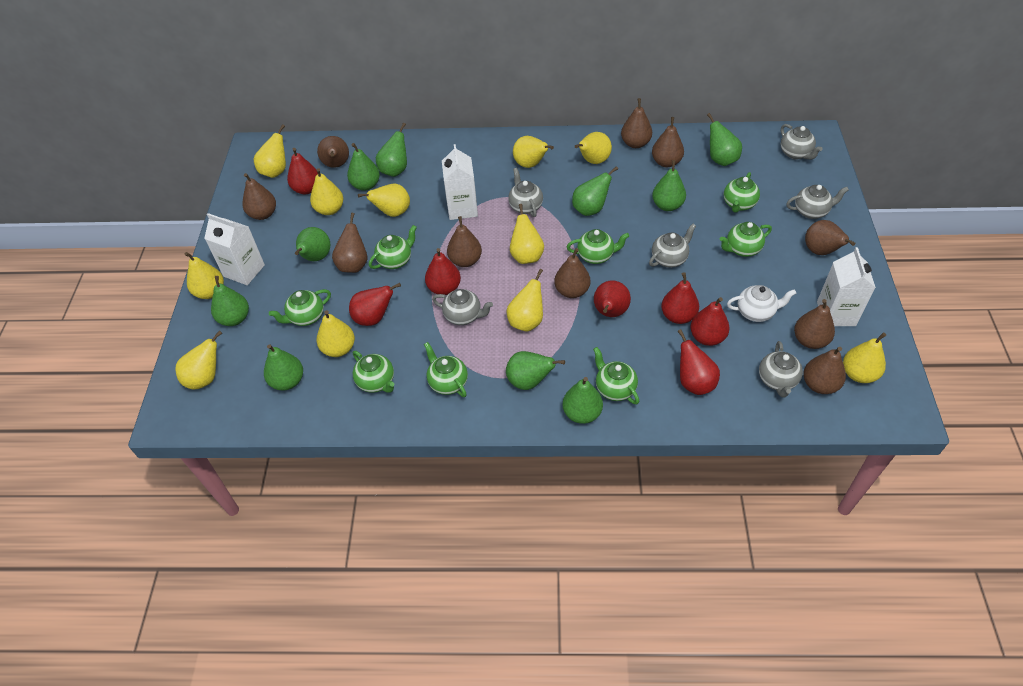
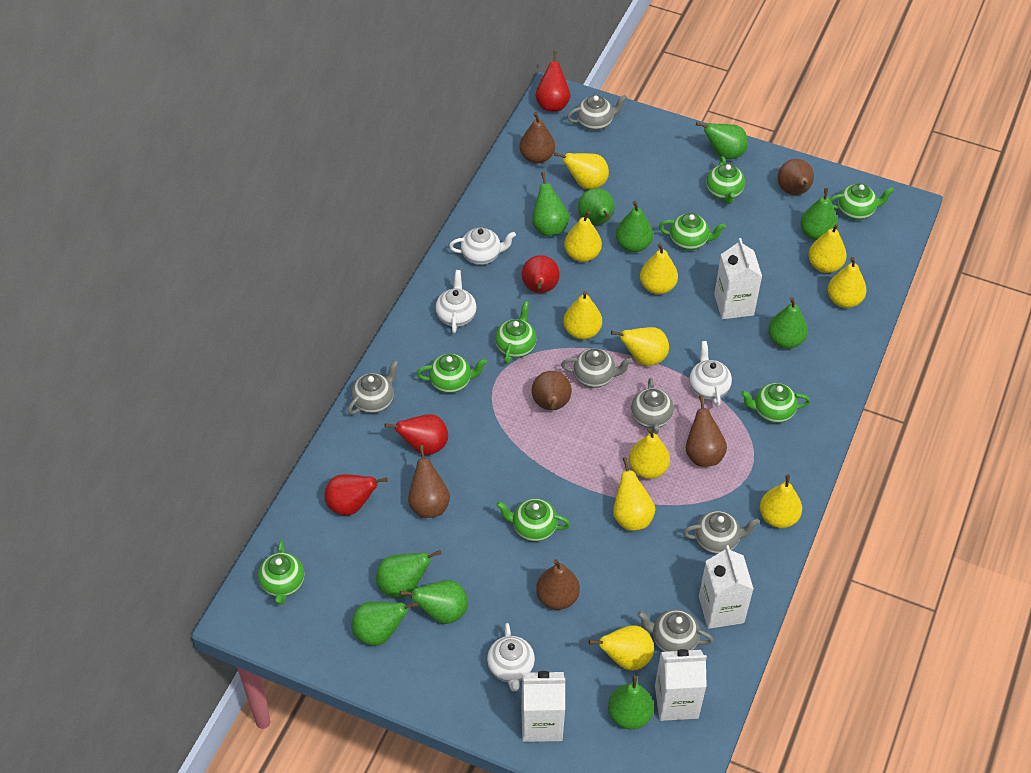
brown pear: [242,173,276,220] [317,136,349,168] [332,213,367,273] [447,216,482,267] [554,248,591,298] [621,98,652,148] [652,117,684,167] [794,299,835,349] [803,347,846,394] [805,220,855,255] = 10 -> [408,445,450,518] [520,112,555,164] [532,371,572,410] [536,559,580,610] [686,395,727,467] [778,159,814,195] = 6
red pear: [287,148,318,194] [349,283,401,326] [425,248,461,295] [594,281,631,317] [661,272,699,324] [678,329,720,395] [690,297,730,346] = 7 -> [324,474,388,516] [385,414,448,455] [522,255,560,293] [535,51,570,112] = 4
white carton: [204,213,265,285] [442,144,478,220] [817,247,876,326] = 3 -> [521,671,565,742] [655,649,707,721] [699,545,753,629] [714,238,762,319] = 4
white teapot: [727,285,796,322] = 1 -> [436,270,477,333] [449,227,516,265] [487,623,535,691] [689,341,732,407] = 4

